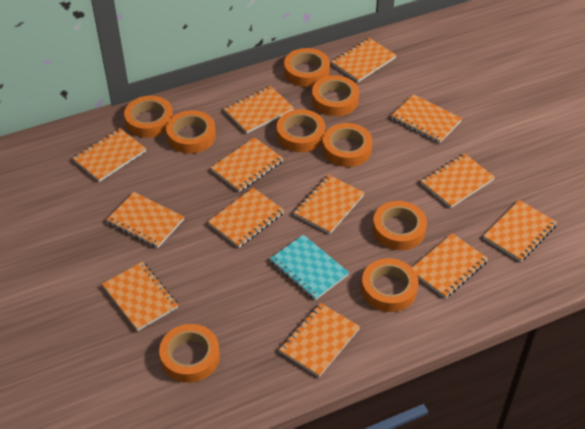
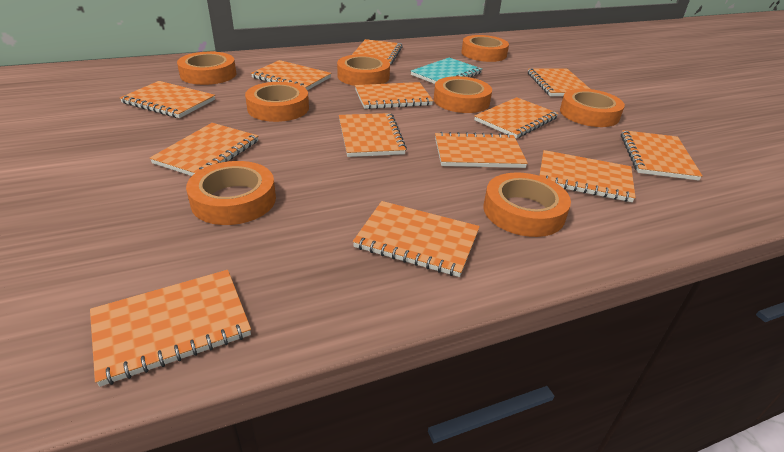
orange tape: [124,96,173,138] [159,324,220,383] [166,110,216,154] [277,109,325,152] [284,48,330,87] [312,76,359,116] [323,123,372,167] [361,258,419,312] [373,201,427,250] = 9 -> [177,52,236,85] [186,161,276,225] [245,82,309,122] [337,54,390,86] [434,76,492,113] [462,35,509,62] [483,172,571,237] [560,89,625,127] = 8

